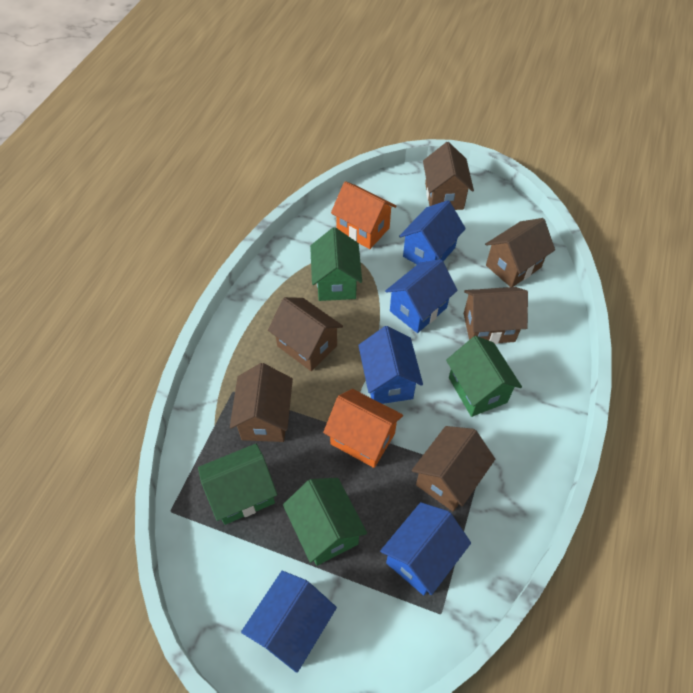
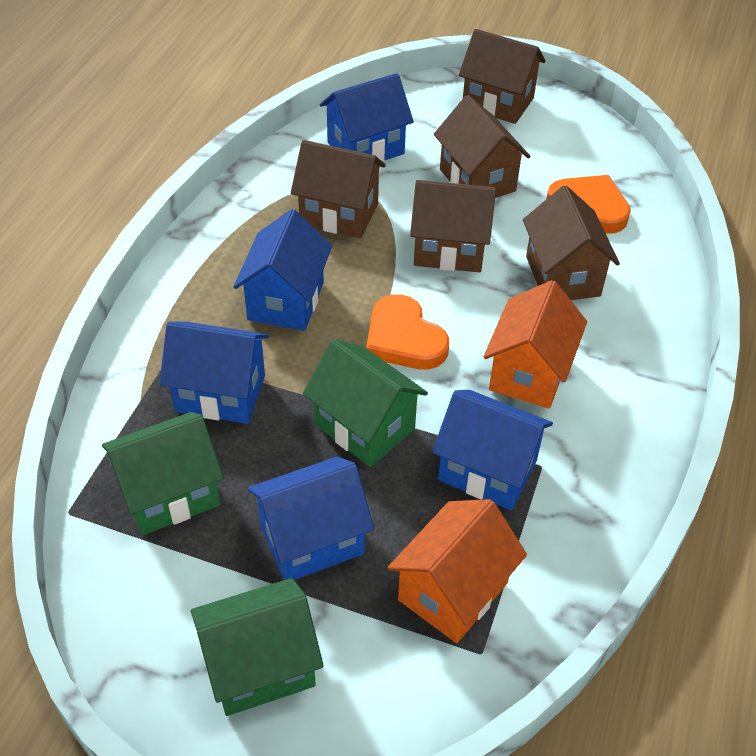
brown house: [230,363,293,442] [268,297,343,371] [412,426,495,511] [423,142,474,210] [464,287,528,344] [485,218,555,287] = 6 -> [291,140,386,238] [410,180,496,272] [434,95,531,198] [459,29,545,124] [523,185,620,300] = 5
green house: [198,444,277,525] [283,478,367,566] [310,227,362,301] [446,336,522,417] = 4 -> [102,412,224,535] [191,578,324,716] [303,339,428,467] = 3
orange heart: none = 0 -> [366,294,449,370] [546,175,631,234] = 2

